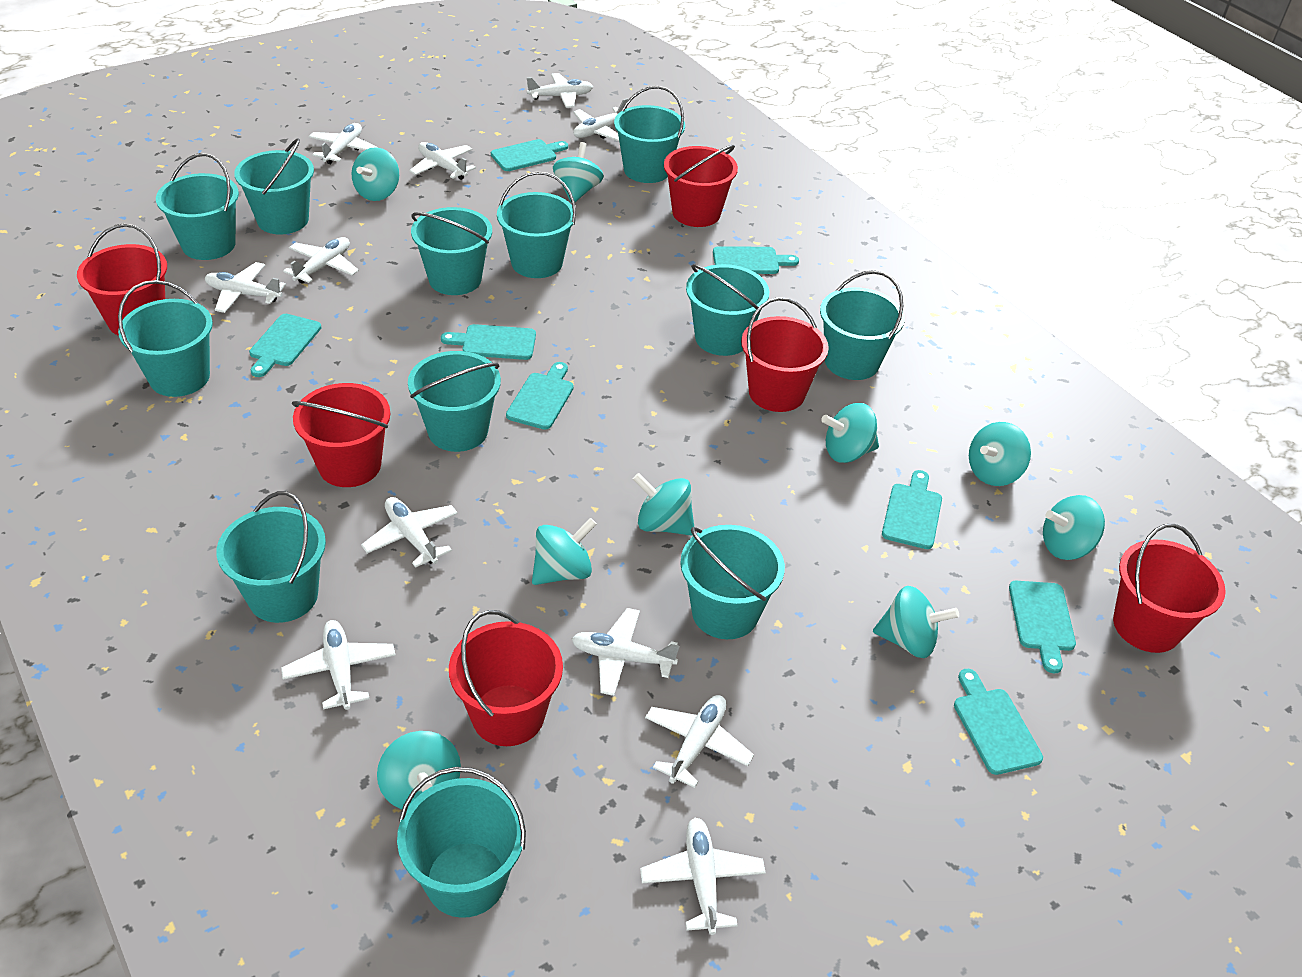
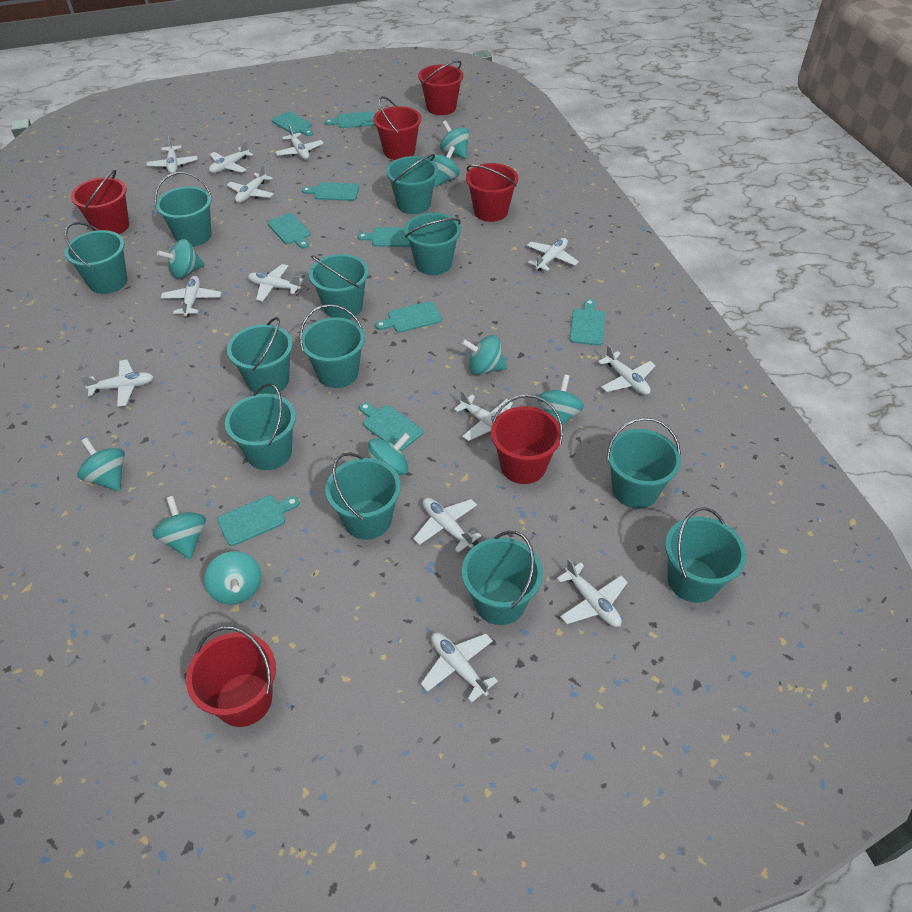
turquoise cutting board: [249,314,321,377] [441,324,536,360] [491,139,568,171] [506,362,574,430] [713,246,799,274] [882,470,942,549] [954,669,1043,775] [1009,581,1076,673] = 8 -> [217,495,300,546] [268,213,311,249] [272,111,313,136] [302,182,359,201] [325,111,375,128] [358,227,410,247] [359,402,423,451] [375,301,442,333] [570,299,605,346] = 9
white plane: [205,262,286,313] [281,620,395,710] [283,237,359,283] [309,123,378,164] [361,497,458,568] [409,142,476,180] [527,73,593,108] [572,608,679,696] [573,98,628,142] [640,818,766,935] [645,695,754,788] = 11 -> [81,360,153,407] [146,136,198,174] [161,276,222,317] [209,140,253,173] [227,164,274,203] [248,264,304,301] [275,124,324,160] [413,498,481,553] [421,632,498,703] [454,390,513,441] [527,238,579,271] [557,559,628,627] [598,345,656,395] = 13

